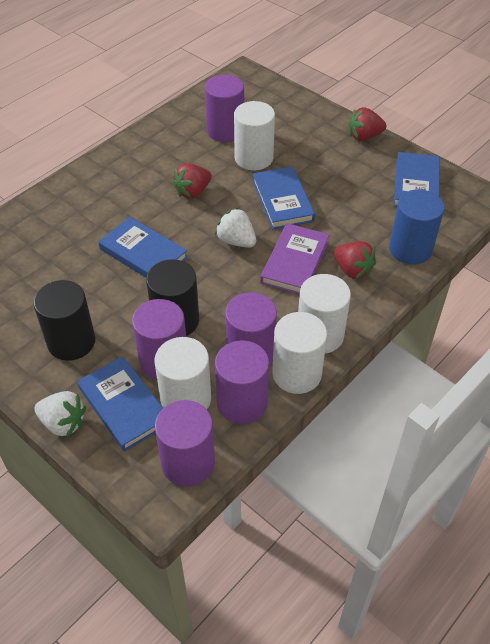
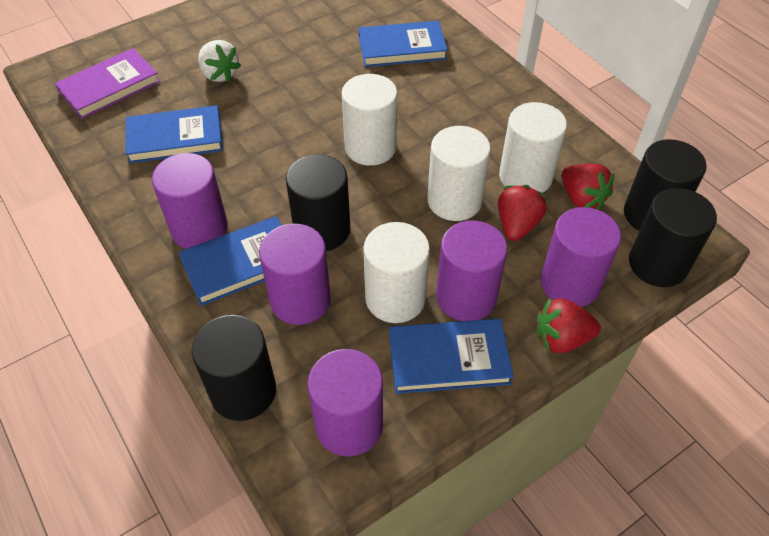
black cylinder: [33,280,95,361] [146,259,199,336] = 2 -> [191,315,276,421] [286,154,350,251] [624,139,707,231] [629,188,717,287] = 4
blue cylinder: [389,189,444,264] = 1 -> none = 0
white strawberry: [34,391,86,437] [215,208,256,248] = 2 -> [198,40,241,82] = 1

